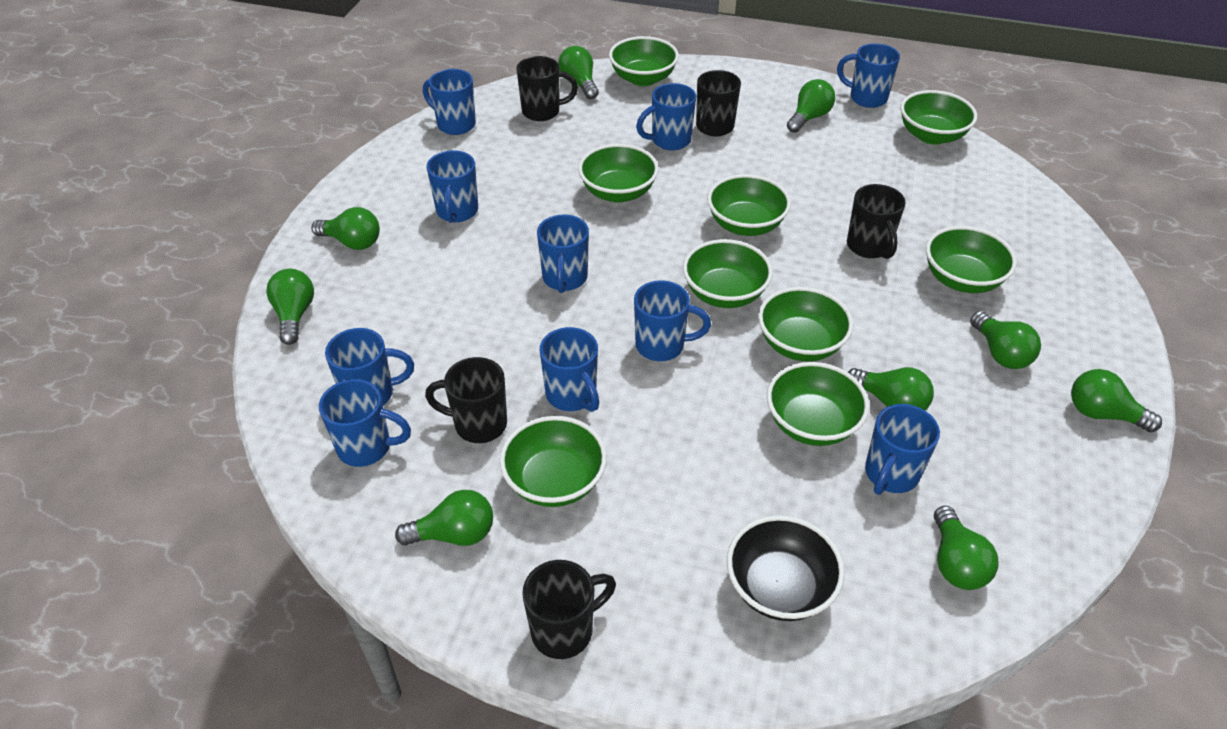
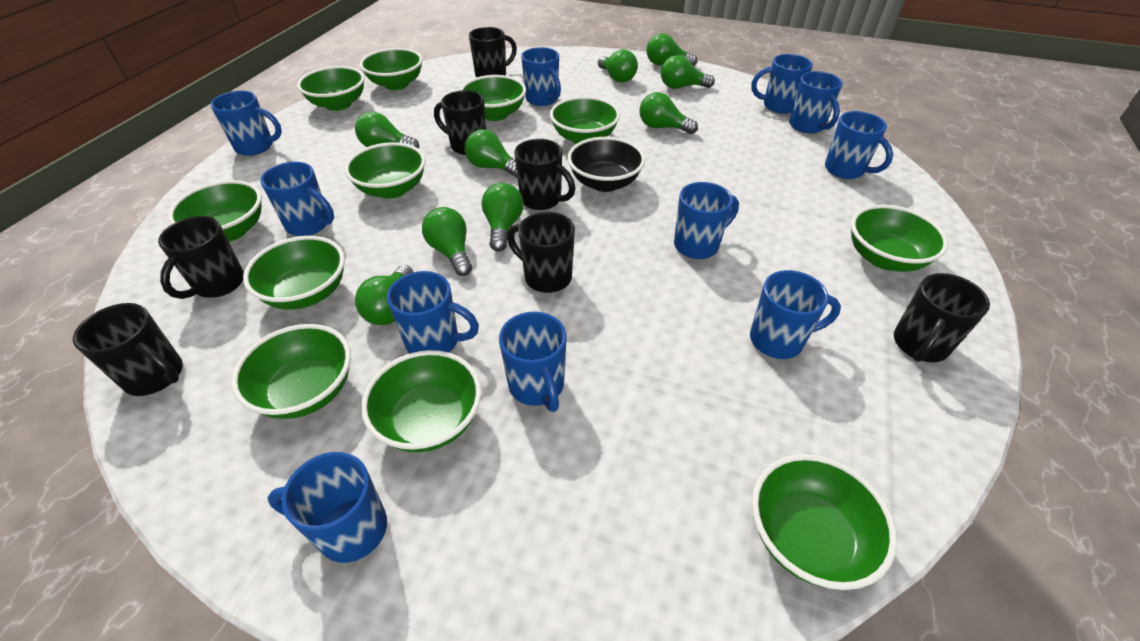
black mug: [425,357,507,443] [516,56,578,121] [522,560,616,659] [696,70,741,137] [847,184,906,259] = 5 -> [73,303,183,396] [158,216,244,299] [434,90,486,155] [469,27,517,78] [507,212,575,293] [514,139,575,210] [894,273,990,362] = 7
blue mug: [319,379,411,467] [325,328,414,405] [423,69,476,135] [427,150,478,223] [537,215,589,293] [540,327,599,412] [634,280,711,361] [636,83,696,150] [837,43,900,108] [865,404,940,495] = 10 -> [210,91,282,156] [260,162,334,236] [268,452,387,563] [387,271,479,354] [499,312,567,412] [521,47,561,106] [674,182,739,259] [750,270,841,359] [751,54,813,114] [789,71,843,133] [825,111,893,179] = 11
green bowl: [500,416,607,507] [578,144,659,203] [609,36,679,86] [683,239,773,308] [707,174,791,236] [758,287,853,362] [767,362,870,446] [900,90,977,145] [926,226,1017,293] = 9 -> [168,180,262,242] [231,324,351,419] [243,236,345,310] [297,66,365,111] [345,142,426,199] [360,48,423,90] [361,350,481,452] [460,75,526,121] [550,96,620,144] [752,454,897,590] [851,205,948,272] = 11

